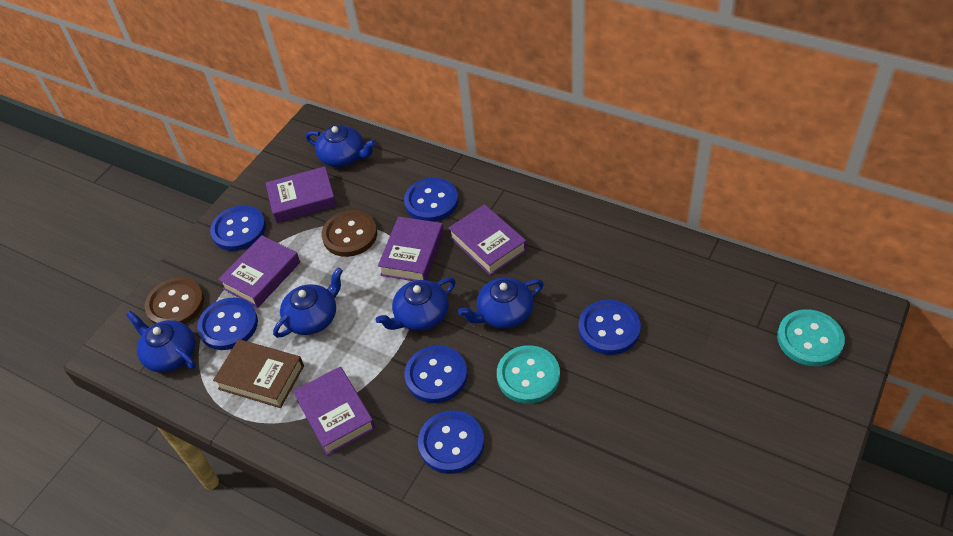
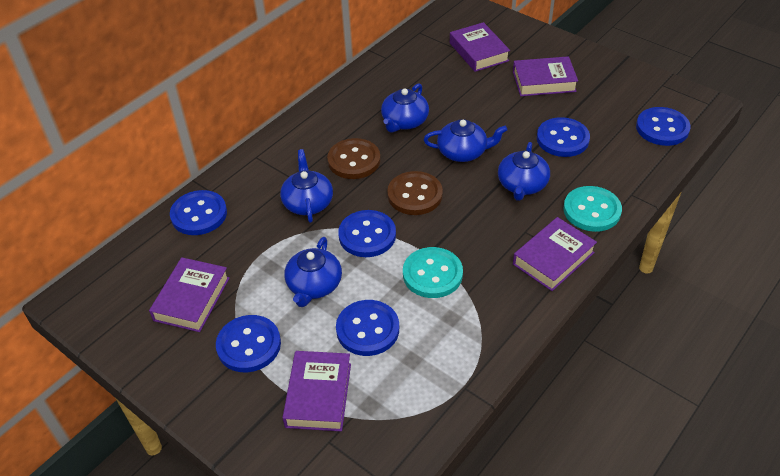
brown book: [213,339,304,408] = 1 -> none = 0

